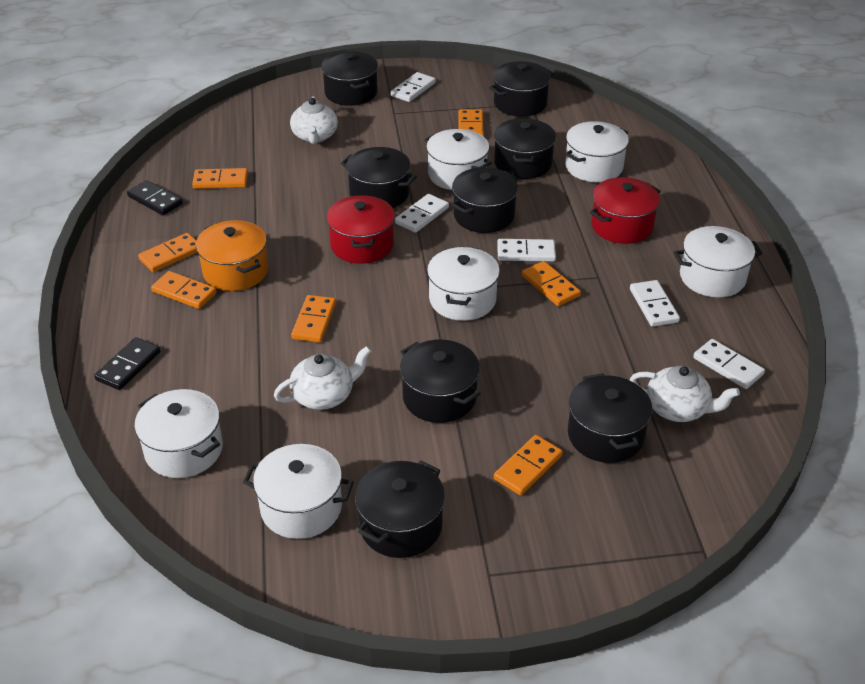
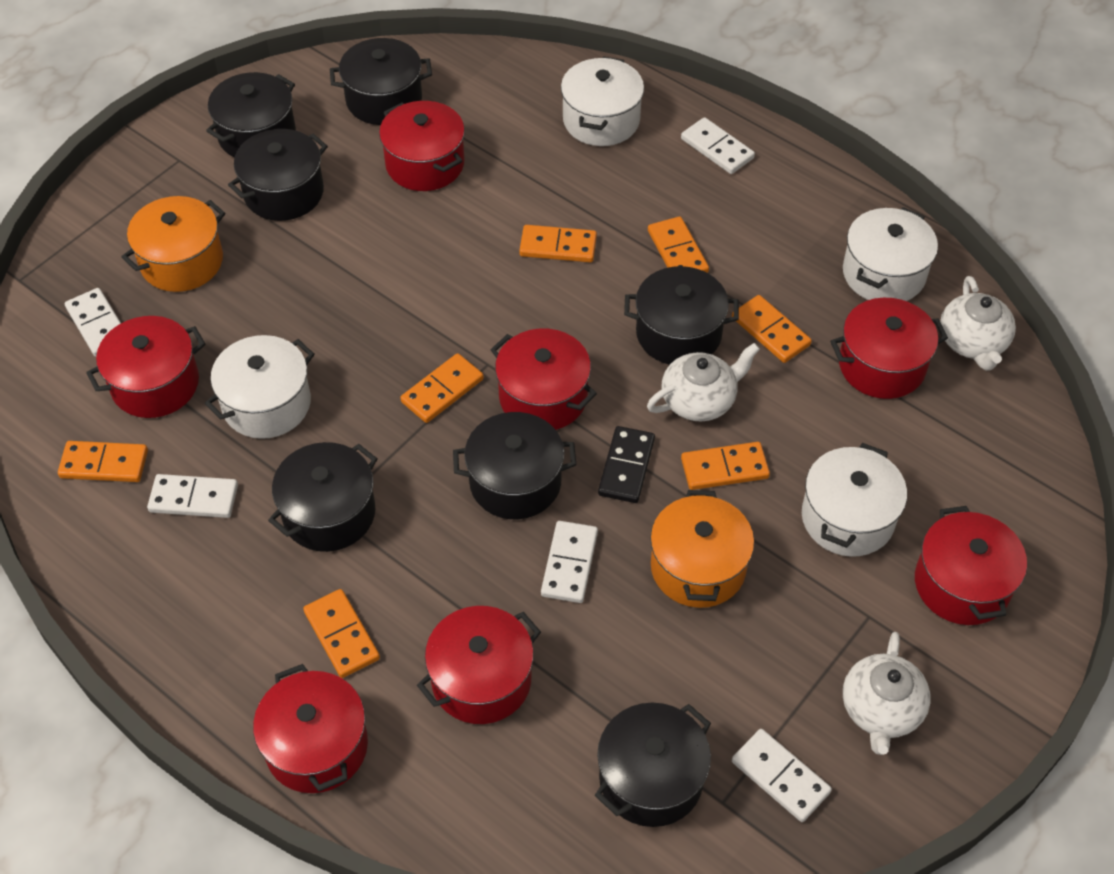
black domino: [94,337,161,390] [127,180,183,215] = 2 -> [598,426,655,503] = 1
black pot: [321,51,378,106] [341,147,417,208] [355,461,445,558] [400,339,481,423] [451,167,518,233] [489,61,554,117] [494,118,556,179] [568,373,653,463] = 8 -> [206,72,296,157] [228,129,328,221] [268,442,378,552] [330,38,432,125] [453,412,577,519] [595,703,711,827] [624,266,739,365] = 7
orange pot: [196,220,268,291] = 1 -> [121,196,225,292] [650,490,754,608] = 2
red pot: [326,195,395,264] [590,177,661,244] = 2 -> [86,316,205,418] [253,664,368,793] [379,101,465,191] [417,606,541,724] [491,329,597,430] [830,298,948,399] [915,506,1027,625] = 7
white pot: [134,389,223,478] [243,444,354,539] [425,129,492,190] [427,246,500,321] [565,121,629,182] [674,226,763,298] = 6 -> [205,335,315,439] [561,56,644,146] [802,443,907,557] [843,207,938,301] = 4

